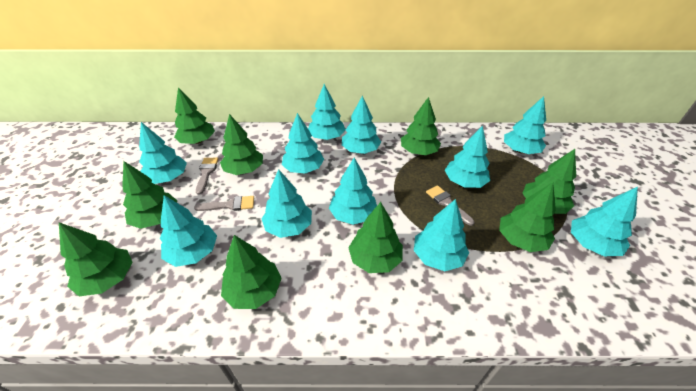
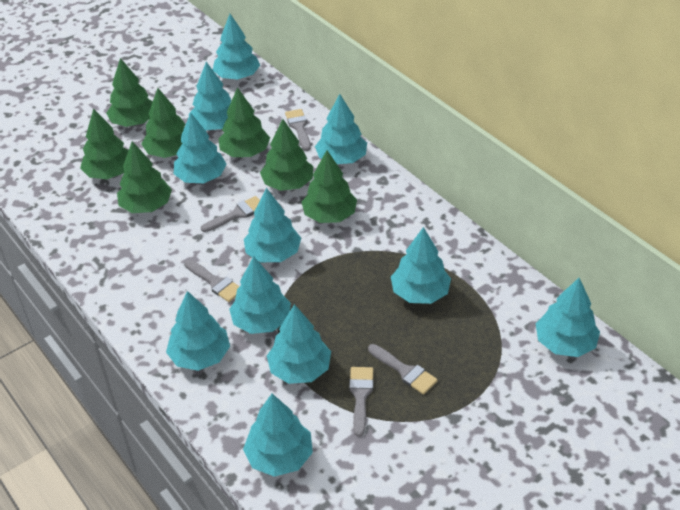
green tree: [59,222,133,296] [122,161,177,229] [174,87,215,144] [220,114,263,175] [221,235,282,309] [348,202,403,273] [401,97,441,155] [499,182,556,252] [522,149,576,214] = 9 -> [80,108,129,179] [106,58,153,127] [117,141,172,213] [142,88,186,158] [218,87,270,157] [260,119,313,191] [302,150,357,223] = 7
grey brush: [194,196,254,211] [196,158,218,195] [426,185,475,226] = 3 -> [185,260,240,302] [201,196,260,232] [285,109,311,151] [349,367,373,437] [368,344,438,395] = 5

